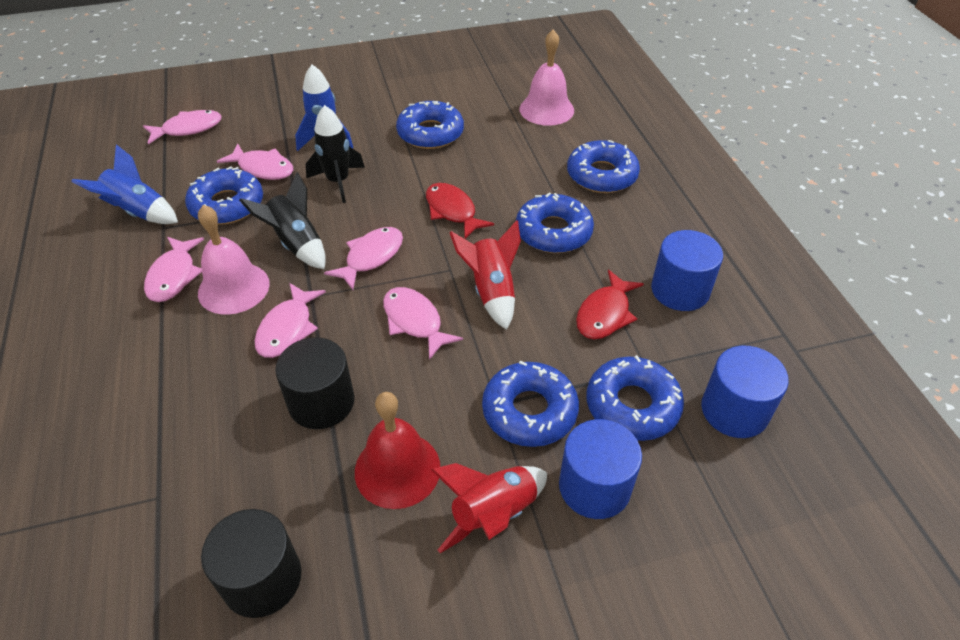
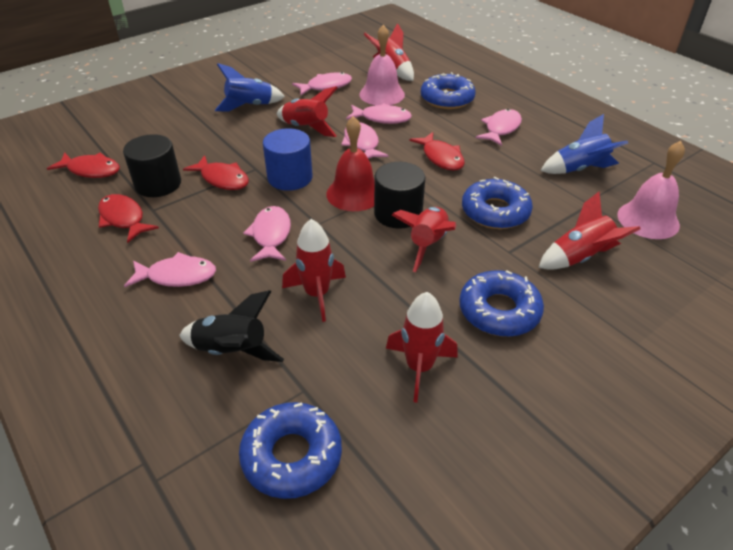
black rocket: [239,172,326,269] [306,105,365,203] = 2 -> [179,290,284,362] = 1
blue cylinder: [559,419,642,519] [651,230,723,311] [701,346,789,438] = 3 -> [263,128,313,191] = 1
blue donut: [185,166,263,225] [396,101,464,149] [482,361,579,447] [516,193,594,253] [567,140,640,193] [586,355,684,441] = 6 -> [239,402,342,499] [421,72,476,109] [459,270,544,337] [462,177,533,229] = 4
red fish: [426,183,494,239] [576,270,644,339] = 2 -> [47,153,120,178] [98,194,159,243] [183,155,249,190] [409,132,465,171] = 4
red rocket: [431,463,547,553] [450,221,521,330] = 2 -> [277,86,338,137] [282,219,346,322] [364,23,414,81] [386,292,458,403] [392,207,456,272] [538,192,640,270] = 6

